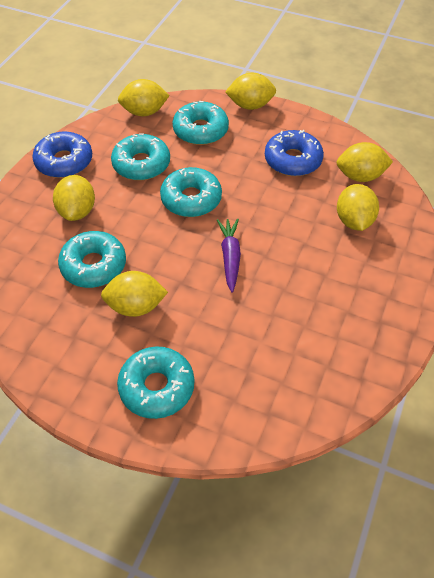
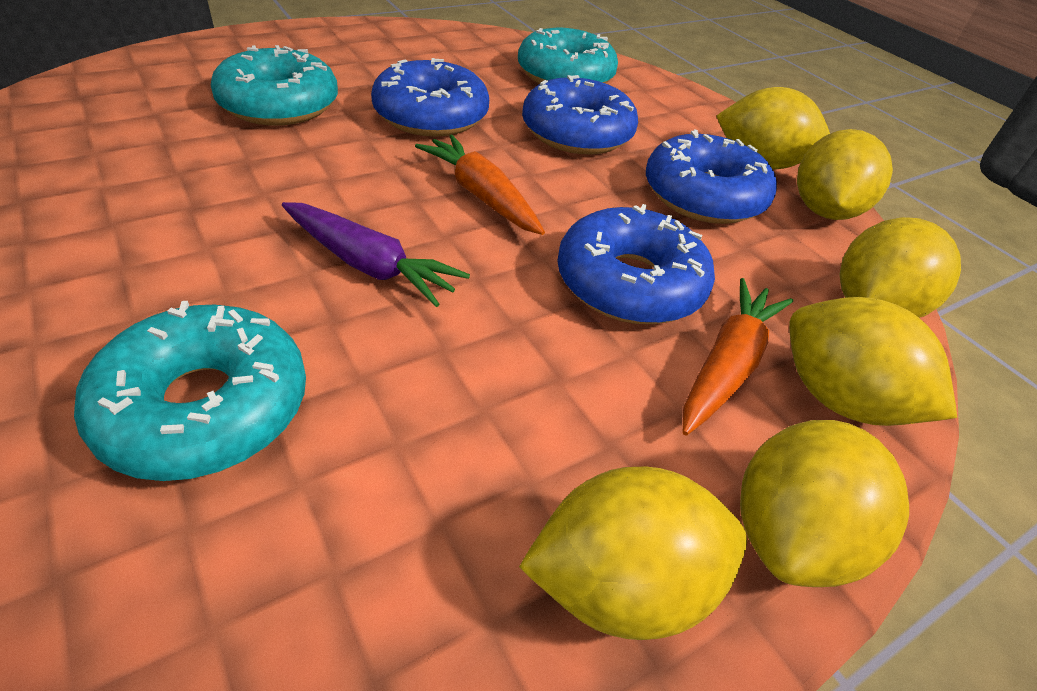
blue donut: [32,131,92,178] [265,130,324,176] = 2 -> [371,58,489,137] [522,75,638,155] [557,204,715,324] [646,129,777,224] = 4
orange carrot: none = 0 -> [415,134,545,235] [683,278,793,435] = 2
turquoise donut: [58,231,126,288] [111,133,170,180] [117,346,194,419] [160,167,222,217] [173,101,229,145] = 5 -> [74,301,306,481] [211,45,338,125] [518,28,618,84] = 3

